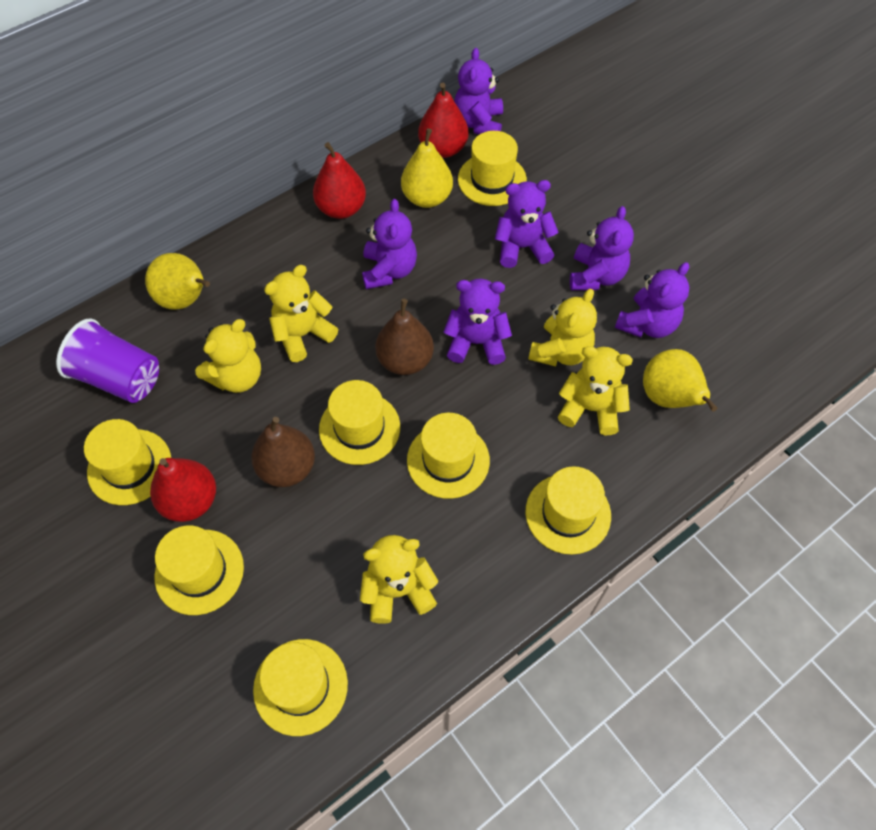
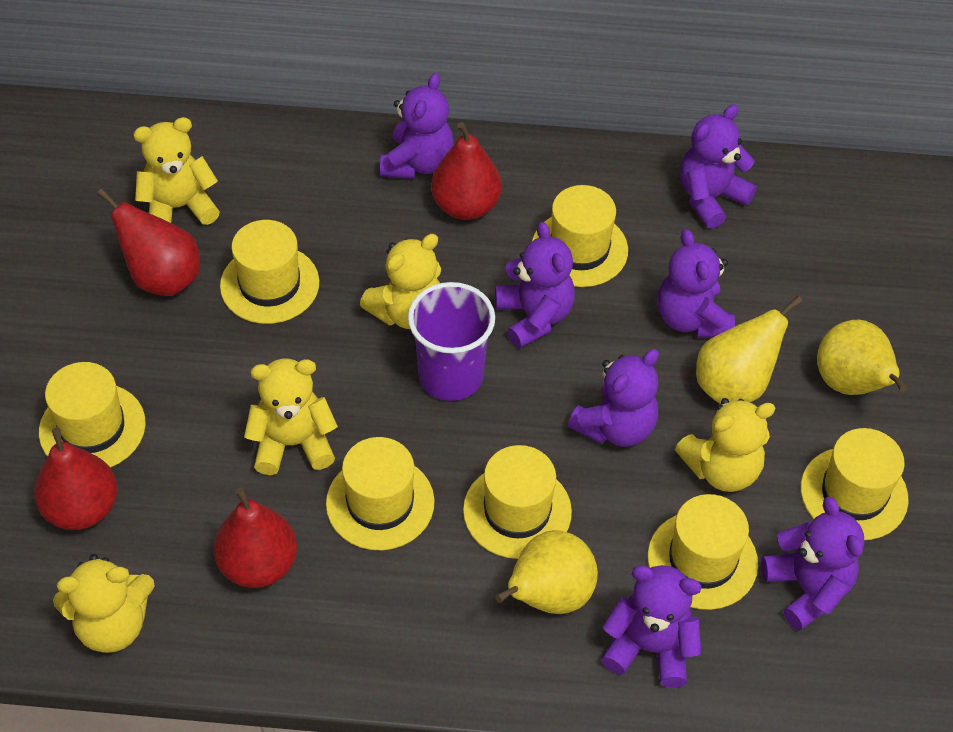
brown pear: [251,417,315,487] [375,299,434,375] = 2 -> none = 0
purple teddy bear: [362,199,417,289] [444,279,512,365] [454,48,503,135] [495,180,559,268] [570,206,634,290] [615,262,689,338] = 6 -> [380,73,454,179] [495,222,575,349] [568,349,659,447] [601,565,702,688] [658,229,735,338] [680,105,757,229] [761,497,864,630] = 7
red pear: [150,458,216,522] [313,142,366,219] [418,83,468,158] = 3 -> [34,428,118,530] [97,188,200,296] [213,487,297,588] [431,122,502,220] = 4

